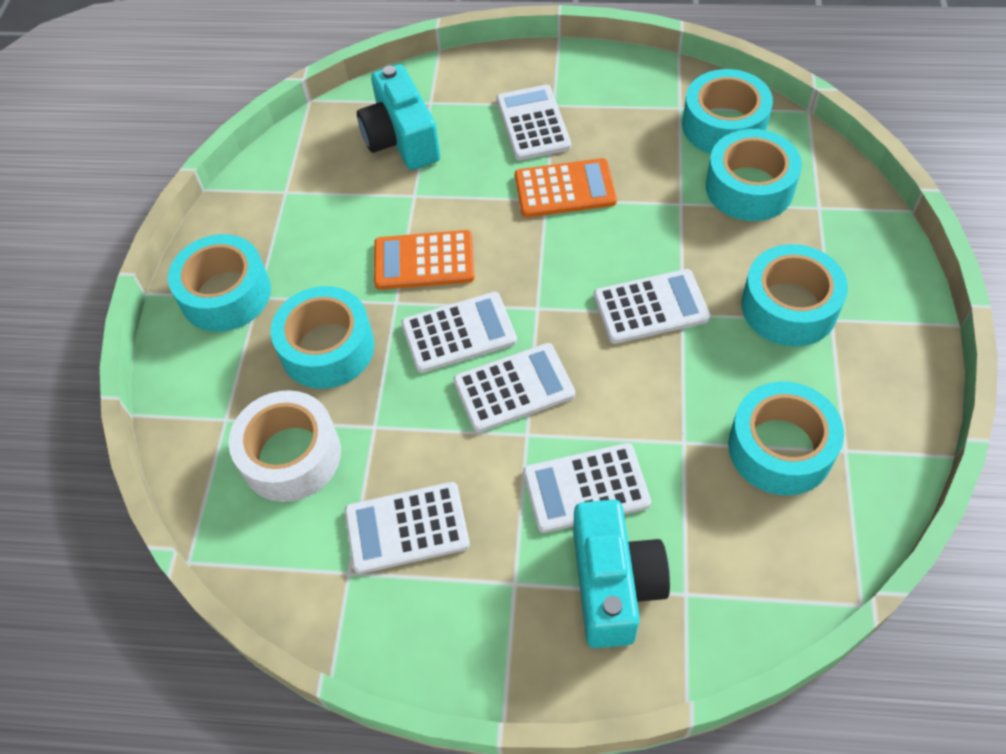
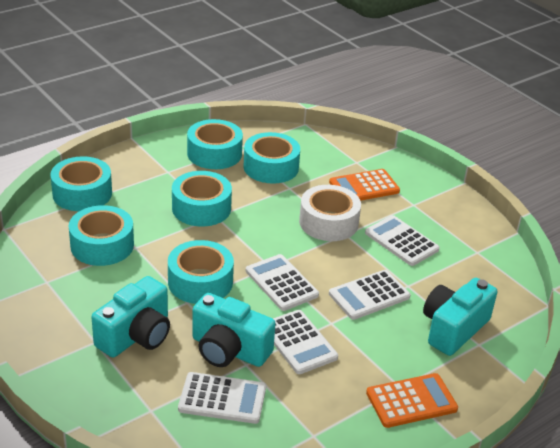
turquoise camera: [357,64,440,170] [573,500,670,648] = 2 -> [91,276,170,358] [192,293,276,367] [423,278,497,356] = 3
white calculator: [345,482,470,574] [401,292,517,373] [453,343,575,433] [496,85,571,160] [523,443,651,533] [594,269,710,344] = 6 -> [178,372,266,424] [246,254,319,311] [273,310,338,374] [329,270,410,320] [365,215,440,266] = 5

